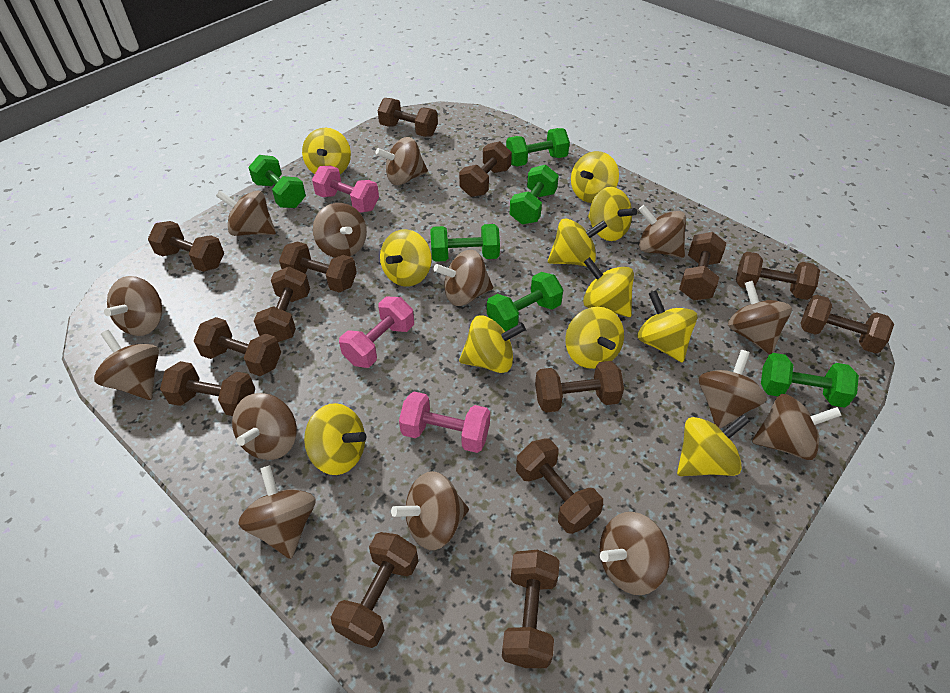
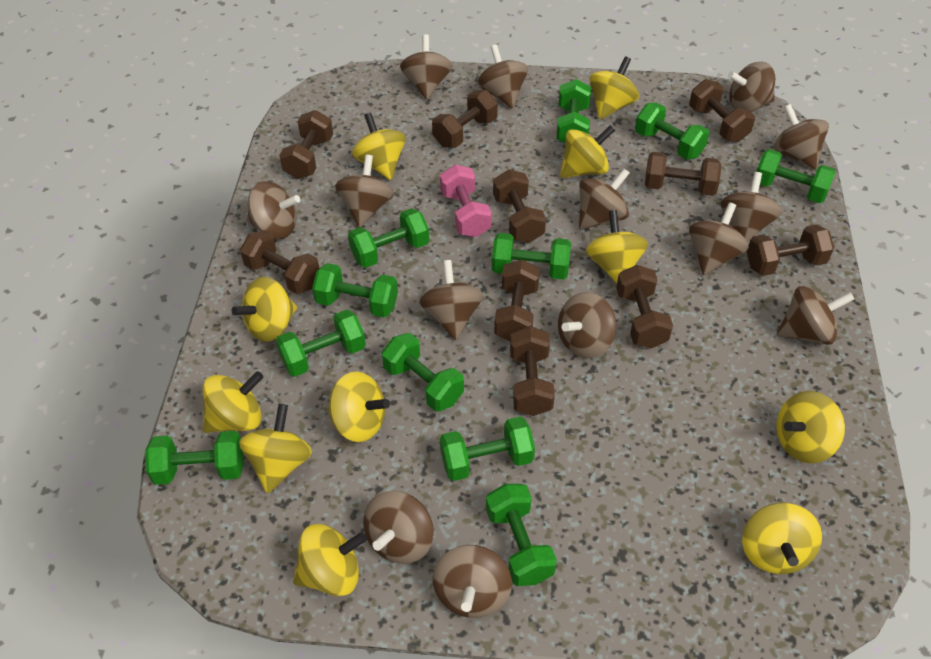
brown dumbbell: [148,221,224,272] [160,361,255,416] [194,317,281,376] [254,267,310,342] [279,242,357,293] [331,532,418,648] [378,98,438,137] [459,141,512,197] [502,550,560,668] [516,438,603,534] [535,361,624,413] [679,232,726,300] [736,251,820,300] [801,295,894,354] = 14 -> [240,230,319,294] [279,110,333,179] [432,90,498,148] [493,169,546,243] [494,259,540,341] [510,326,555,416] [616,265,673,348] [645,152,722,196] [689,79,755,142] [747,224,834,276] = 10
green dumbbell: [248,155,306,208] [430,224,500,262] [487,272,563,332] [506,128,570,166] [509,165,559,225] [761,353,859,408] = 6 -> [145,431,244,485] [276,310,366,377] [312,263,398,317] [348,208,429,268] [382,333,464,412] [440,417,535,481] [486,484,557,586] [492,233,571,280] [556,79,591,143] [635,103,709,160] [756,149,836,203] = 11
pink dumbbell: [312,166,379,212] [339,297,414,368] [399,392,490,453] = 3 -> [440,165,492,237] = 1

